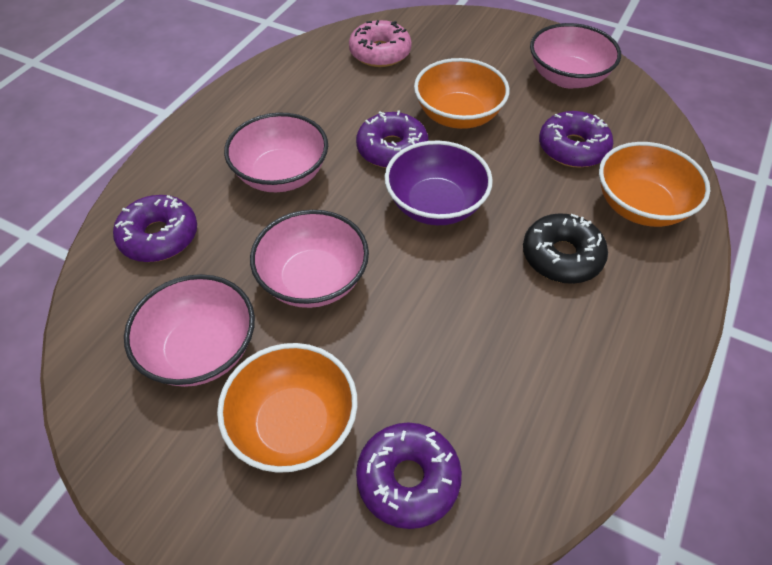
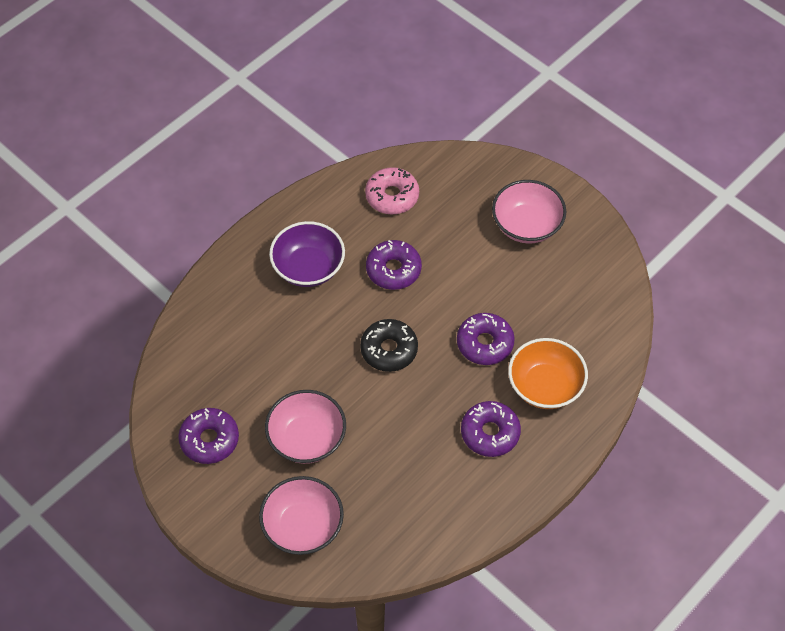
orange bowl: [217,343,358,473] [414,58,510,129] [599,142,710,227] = 3 -> [508,338,588,409] = 1
pink bowl: [124,274,255,387] [224,113,328,192] [250,210,369,308] [530,23,621,89] = 4 -> [259,476,344,555] [265,390,346,464] [492,180,566,244] = 3

